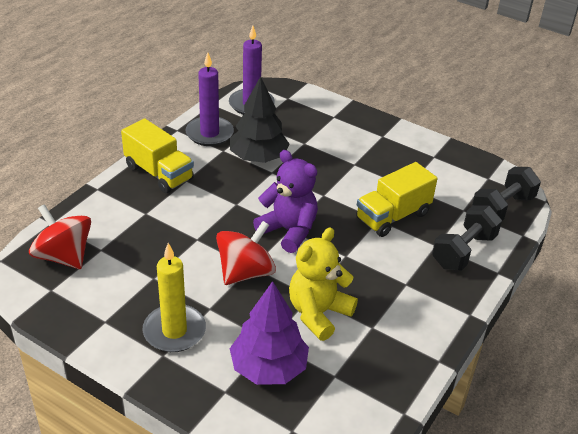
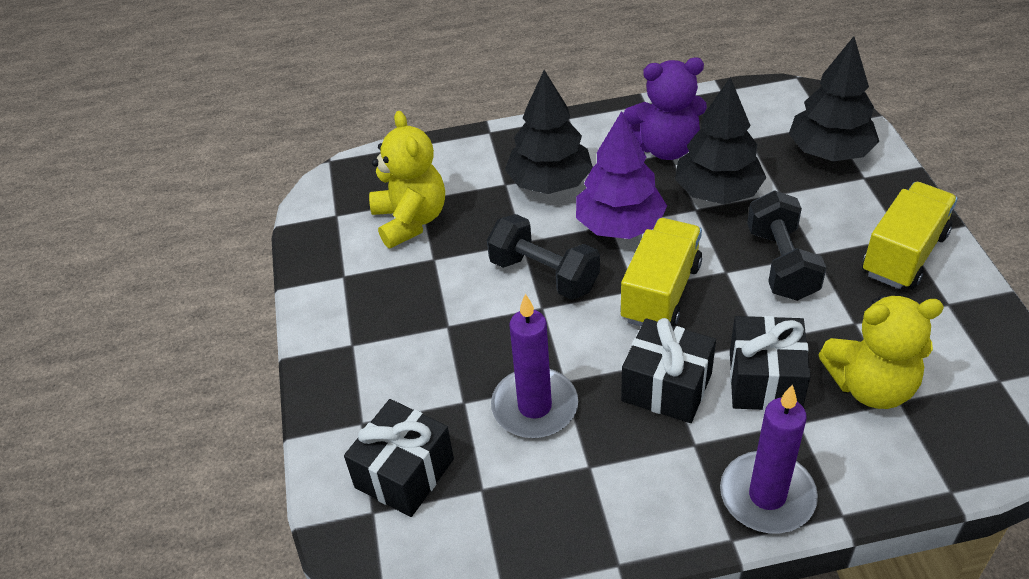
black gift: none = 0 -> [344,399,454,517] [621,318,716,423] [730,316,811,411] = 3
black tree: [230,76,290,163] = 1 -> [505,70,593,194] [675,77,766,204] [789,36,879,161] = 3
red spinning top: [29,204,91,269] [216,221,276,285] = 2 -> none = 0
yellow candle: [142,243,206,352] = 1 -> none = 0
yellow teddy bear: [289,227,358,341] = 1 -> [369,111,445,248] [818,295,944,409] = 2

